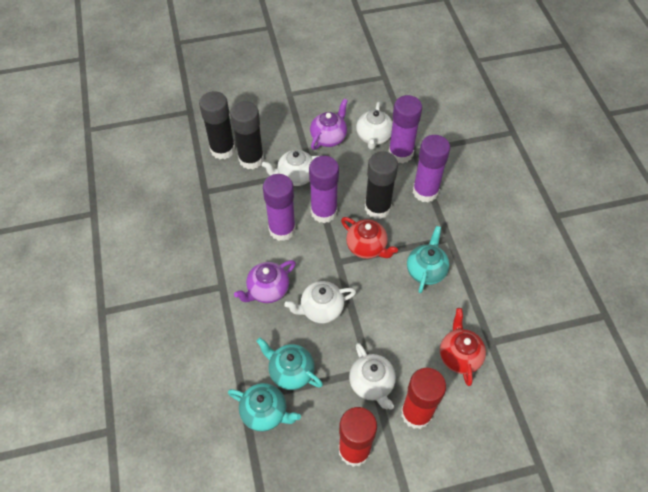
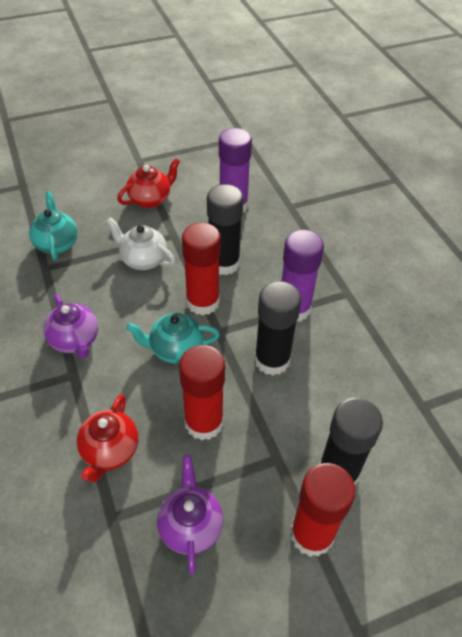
purple glue stick: [263,174,296,241] [309,156,339,223] [389,95,422,163] [413,135,450,203] = 4 -> [219,128,252,212] [282,230,324,322] = 2
red glue stick: [338,407,377,467] [401,368,446,429] = 2 -> [179,345,225,440] [182,223,221,316] [290,463,356,557] = 3
turquoise teapot: [228,383,301,431] [256,338,323,390] [407,226,450,293] = 3 -> [29,192,78,260] [126,313,220,363] = 2
white teapot: [262,150,319,186] [284,281,356,323] [349,343,396,410] [356,102,393,150] = 4 -> [106,217,175,270] = 1

